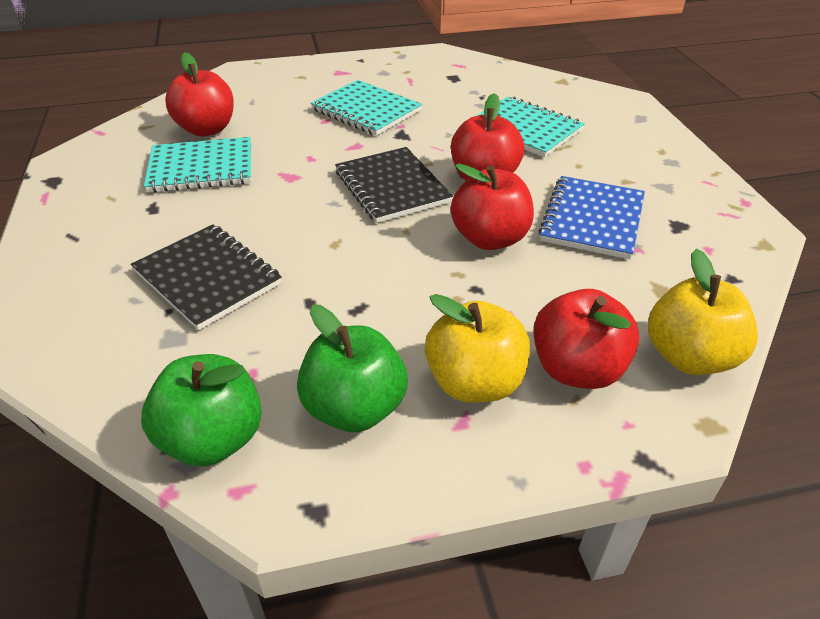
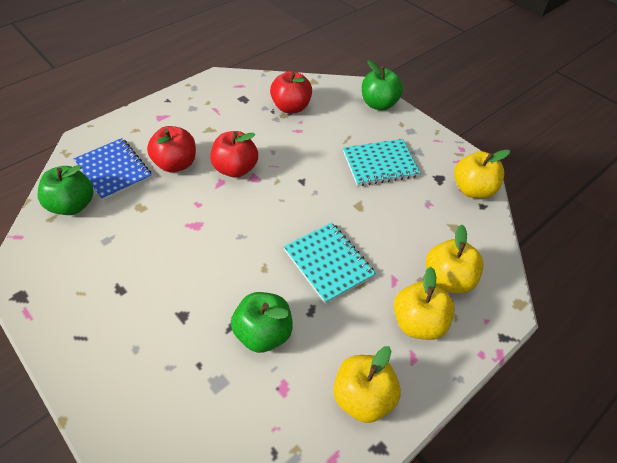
black notebook: [131,224,282,330] [335,147,453,223] = 2 -> none = 0
green apple: [141,354,262,467] [297,304,408,432] = 2 -> [38,165,94,215] [231,292,293,353] [362,60,403,110] = 3
red apple: [165,52,234,136] [451,93,524,181] [451,164,534,250] [533,289,640,389] = 4 -> [147,126,196,172] [210,131,258,178] [270,71,312,113] = 3
turquoise notebook: [144,137,251,193] [311,80,422,136] [476,96,585,157] = 3 -> [283,223,376,304] [343,139,420,186] = 2
yellow apple: [425,294,530,403] [648,249,758,375] = 2 -> [333,346,401,423] [394,267,455,340] [426,225,484,293] [454,149,510,198] = 4

